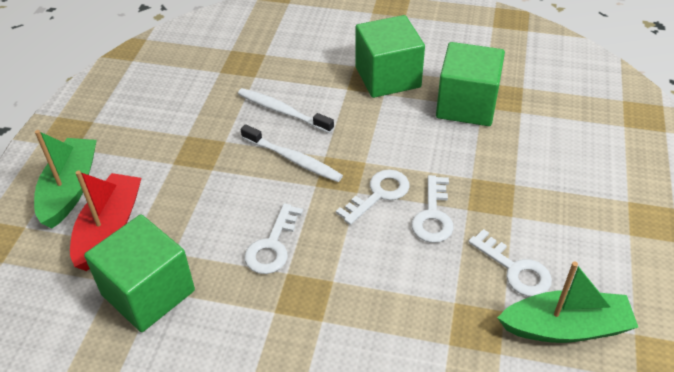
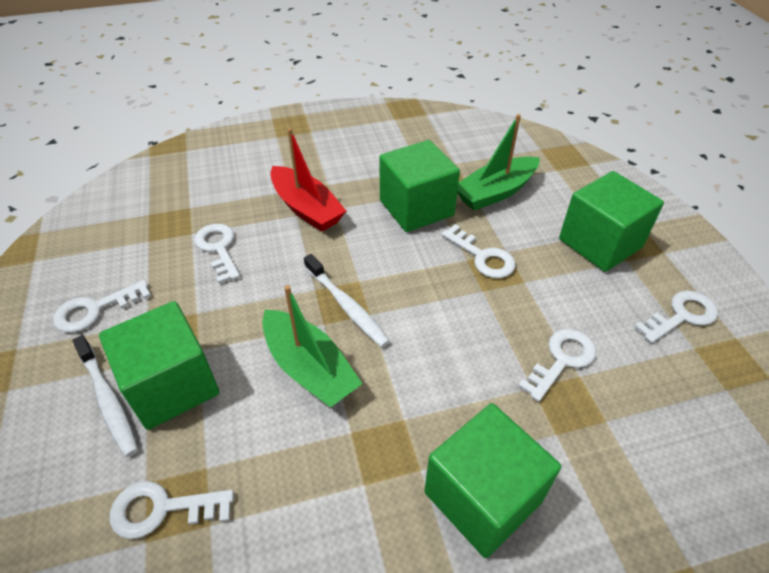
green cube: [84,215,195,332] [355,15,425,98] [436,42,505,126] = 3 -> [99,301,219,430] [379,140,460,232] [424,403,561,558] [559,171,664,272] = 4
white key: [244,203,303,274] [336,169,410,225] [411,175,454,243] [468,229,552,296] = 4 -> [53,280,151,333] [110,481,234,539] [194,224,240,284] [441,224,516,278] [518,329,596,402] [634,290,718,343] = 6

